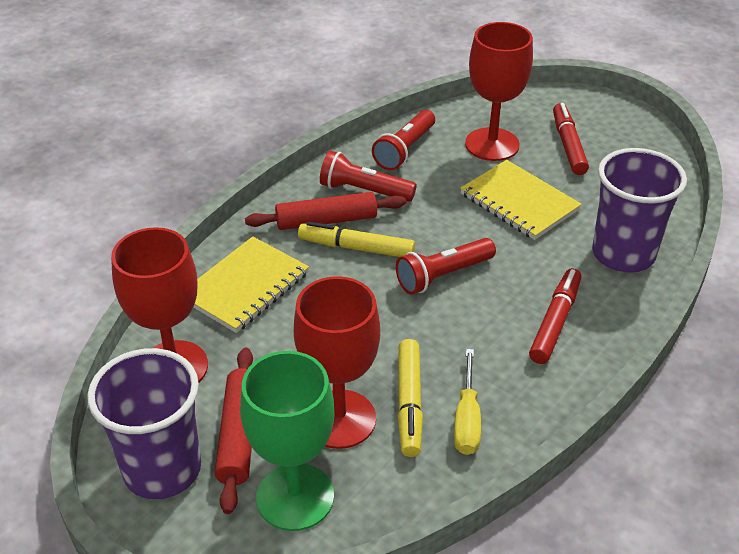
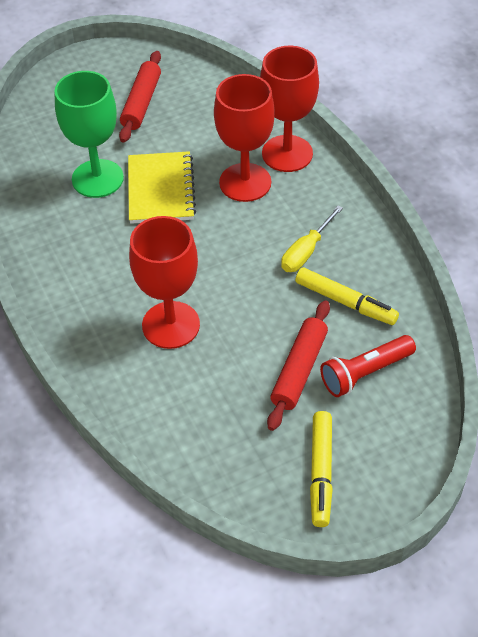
purple cup: [87,348,201,499] [592,148,687,273] = 2 -> none = 0
red flashlight: [320,151,417,202] [372,110,435,170] [396,238,496,295] = 3 -> [320,335,416,397] = 1
red marker: [529,268,581,364] [553,103,589,175] = 2 -> none = 0
yellow notebook: [193,236,309,333] [460,160,582,240] = 2 -> [128,151,196,224] = 1

